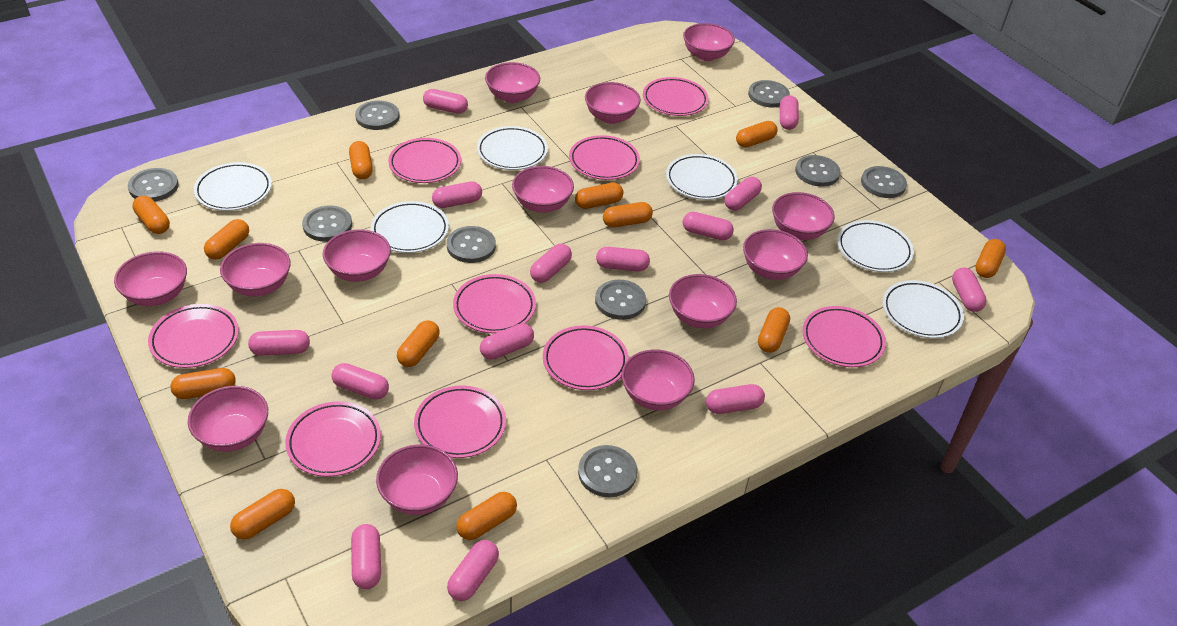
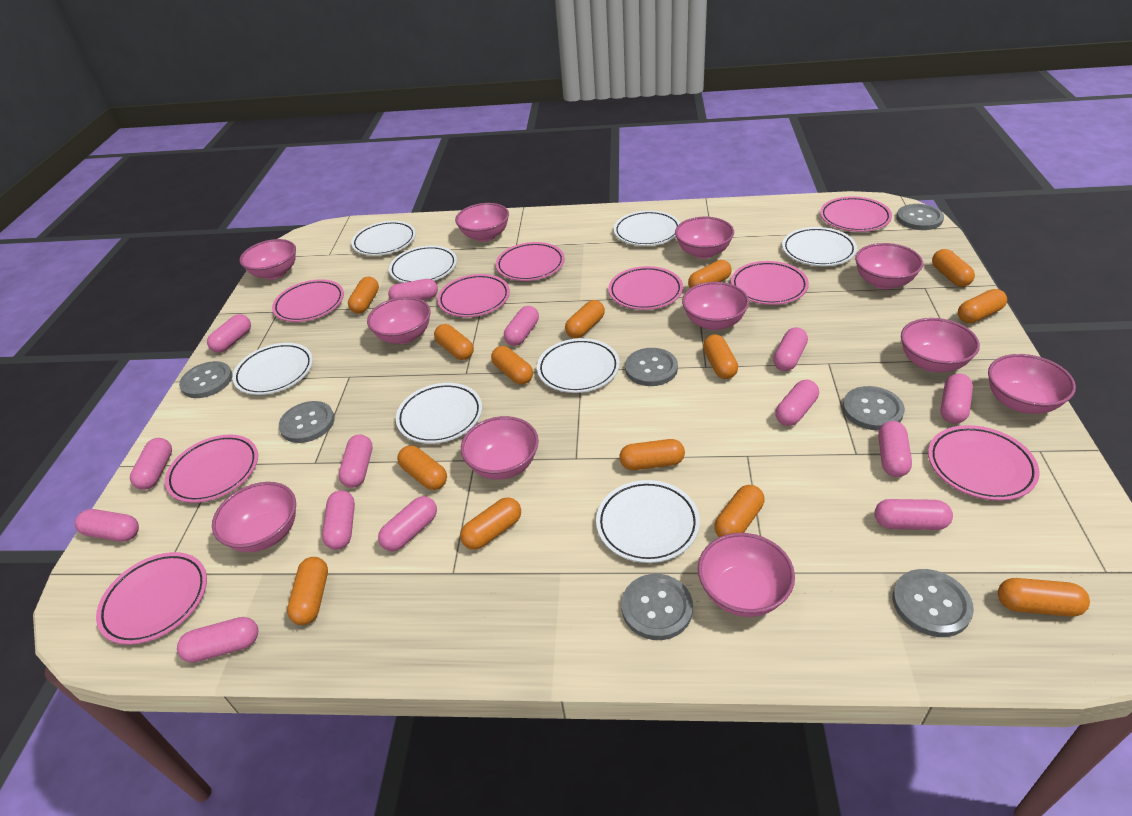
grey button: [128,168,179,201] [302,205,352,242] [355,100,399,130] [447,226,496,263] [578,445,637,497] [595,280,646,320] [748,80,790,108] [795,155,841,187] [861,166,907,198] = 9 -> [179,361,232,398] [279,401,335,443] [621,574,693,640] [625,348,678,386] [842,386,905,431] [893,569,974,637] [896,204,944,230] = 7
orange capsule: [132,196,170,234] [170,368,236,399] [204,219,249,260] [230,489,295,540] [349,141,373,179] [397,320,440,367] [456,492,517,540] [575,182,624,209] [603,202,653,228] [736,121,777,148] [758,307,790,353] [976,239,1006,278] = 12 -> [287,557,328,625] [348,277,379,314] [397,445,447,490] [434,324,474,360] [460,497,521,550] [491,346,533,385] [565,300,605,338] [620,439,685,470] [688,260,731,288] [703,334,738,379] [714,485,764,537] [932,249,975,287] [958,289,1007,323] [998,578,1090,617] = 14
pink bowl: [114,251,187,306] [188,386,268,452] [220,243,291,296] [323,229,391,282] [376,445,458,515] [485,62,540,103] [512,166,574,213] [585,82,641,124] [621,349,695,410] [669,274,737,329] [683,23,735,61] [743,229,808,280] [772,192,835,240] = 13 -> [212,482,296,552] [239,239,296,280] [367,297,431,344] [455,203,509,242] [461,416,539,480] [675,217,734,259] [682,282,749,330] [698,533,795,617] [855,243,923,289] [901,318,980,372] [988,354,1076,414] = 11
white plate: [194,162,272,211] [371,201,449,253] [477,126,548,170] [666,154,738,200] [837,220,914,272] [882,280,964,338] = 6 -> [232,343,313,395] [351,221,416,256] [389,246,457,283] [396,383,482,444] [537,338,620,393] [596,480,700,563] [614,210,680,246] [782,227,857,266] = 8

